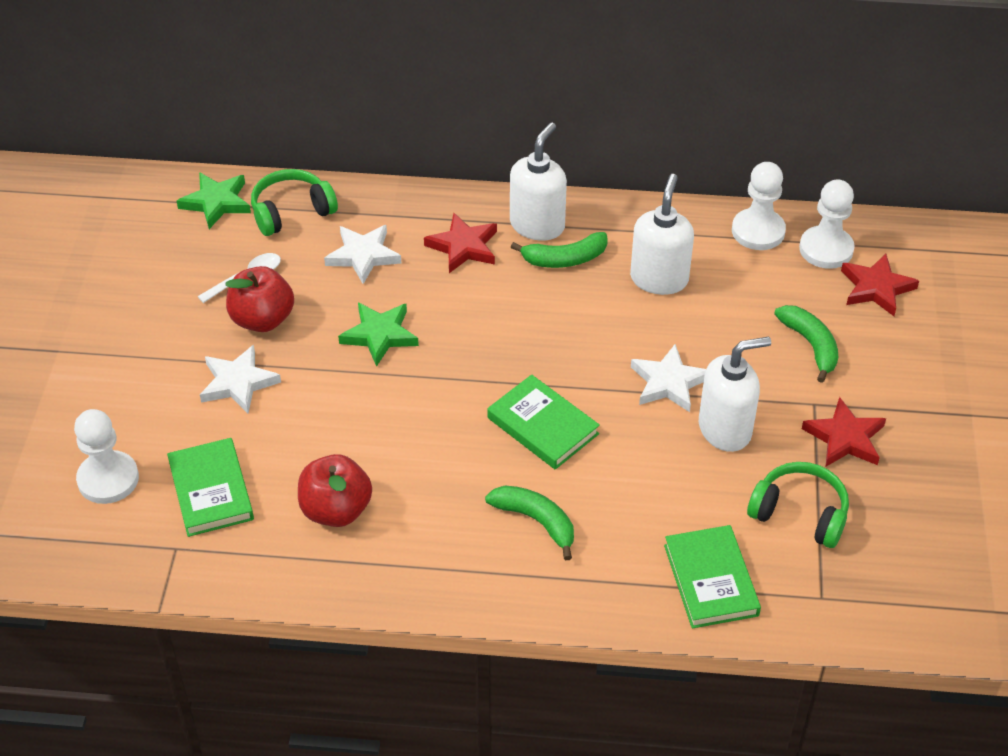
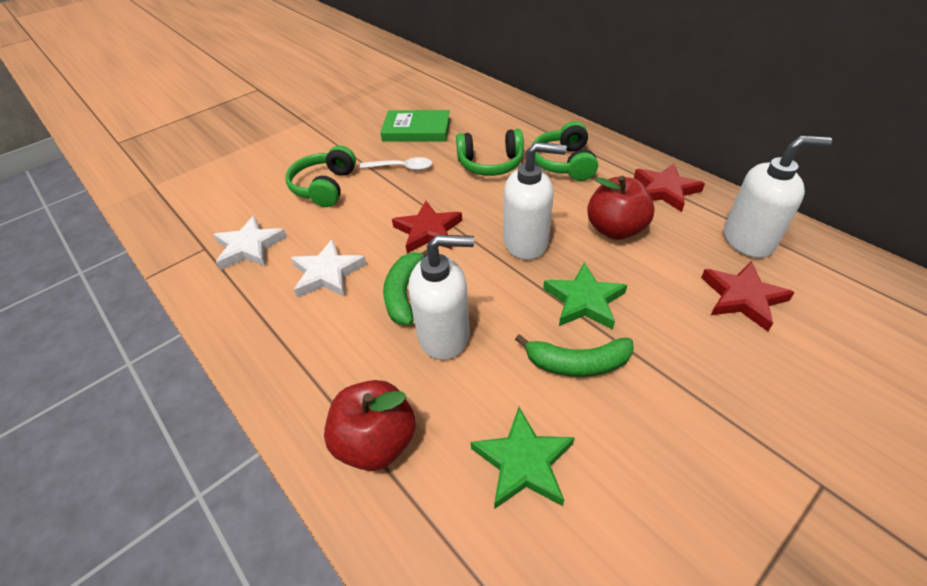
green banana: [485,486,574,560] [511,232,608,268] [774,305,838,383] = 3 -> [383,250,428,325] [515,334,634,377] = 2
green book: [167,438,254,537] [487,374,600,470] [664,525,761,629] = 3 -> [380,110,450,142] = 1
green headphones: [251,169,338,236] [747,462,849,548] = 2 -> [285,145,356,207] [456,129,524,176] [532,121,598,181] = 3
white pawn: [74,409,139,504] [732,162,786,250] [799,179,854,269] = 3 -> none = 0
white star: [200,345,281,413] [324,225,401,284] [631,344,706,412] = 3 -> [214,216,287,270] [291,239,367,298] = 2

